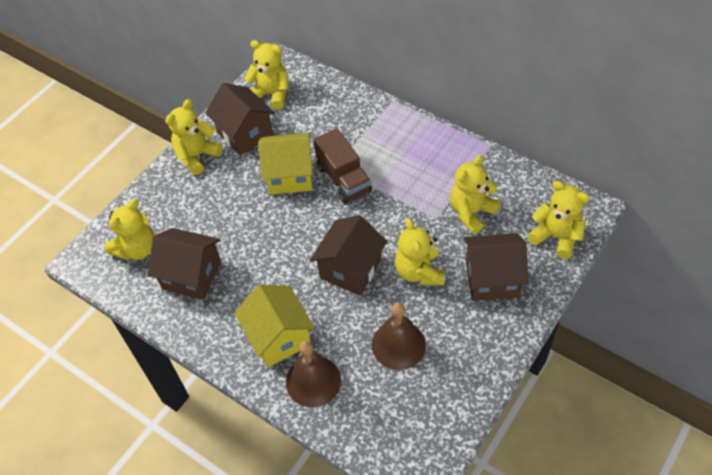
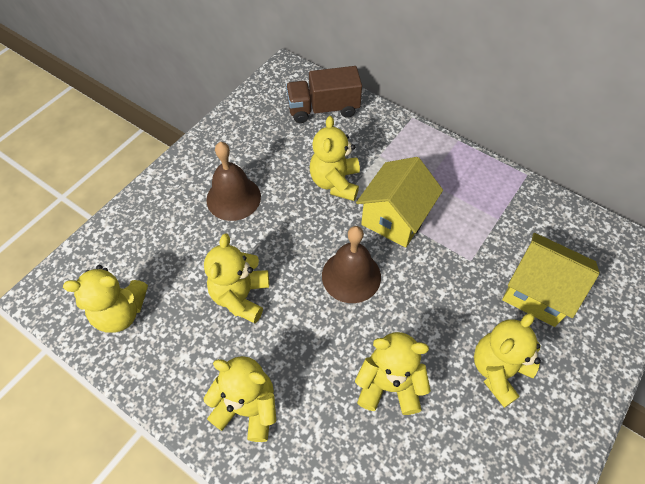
brown house: [148,228,221,300] [205,83,275,155] [310,215,387,296] [464,233,528,301] = 4 -> none = 0

